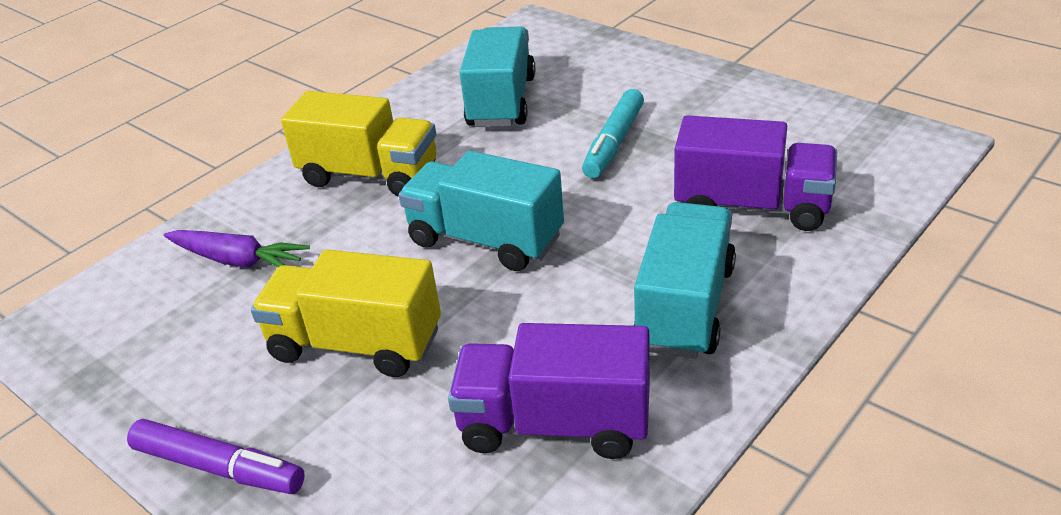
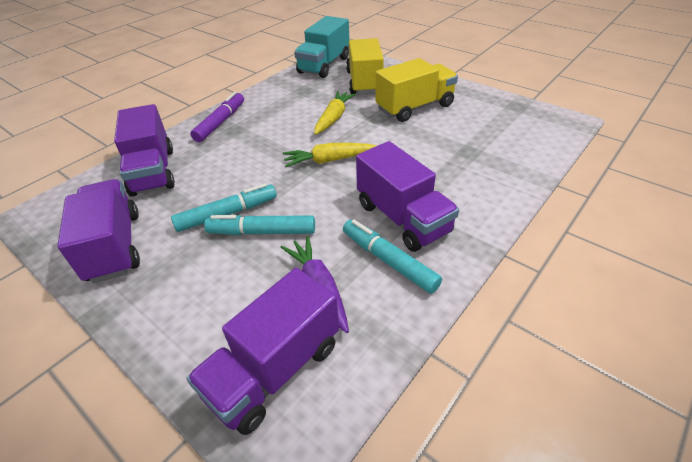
purple truck: [448,323,650,459] [674,115,837,231] = 2 -> [57,179,140,283] [114,104,175,197] [186,268,339,435] [356,141,459,252] = 4
turquoise marker: [582,89,644,178] = 1 -> [171,183,277,232] [204,215,315,235] [343,219,442,294] = 3
turquoise truck: [399,151,564,271] [459,26,535,127] [633,202,736,359] = 3 -> [294,16,349,78] = 1
yellow carrot: none = 0 -> [283,143,377,167] [314,91,356,135] = 2

